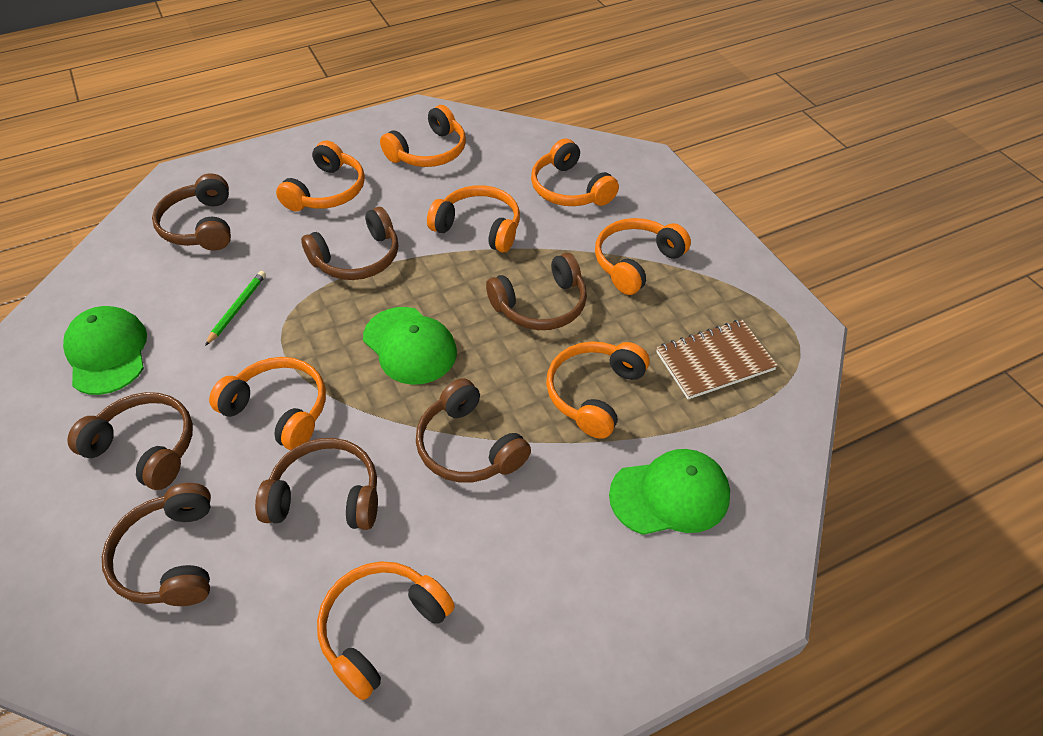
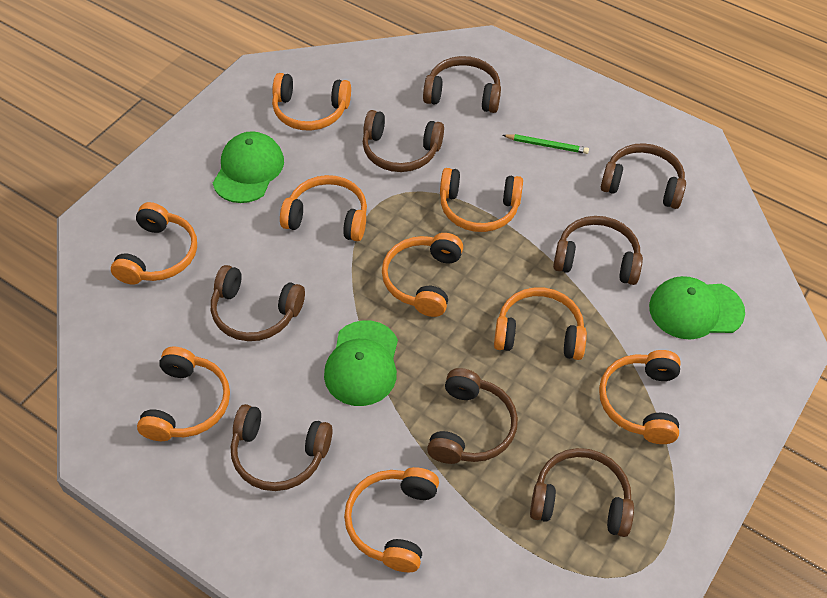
brown headphones: [67,392,193,490] [102,483,211,606] [152,173,231,251] [255,438,378,530] [301,207,398,280] [416,378,531,482] [486,253,587,330] = 7 -> [211,265,305,341] [231,404,333,491] [363,110,444,172] [423,56,501,113] [427,368,518,464] [530,448,634,537] [553,216,643,285] [601,143,686,209] = 8
brown notebook: [656,320,778,399] = 1 -> none = 0
orange headphones: [209,357,326,450] [276,140,365,211] [317,561,455,700] [380,105,466,167] [427,185,520,253] [531,139,619,206] [546,341,649,439] [595,218,691,295] = 8 -> [111,202,197,285] [137,346,230,441] [272,73,351,130] [280,175,367,241] [344,467,439,572] [382,233,463,317] [440,168,523,232] [494,287,587,360] [599,350,681,444] = 9

